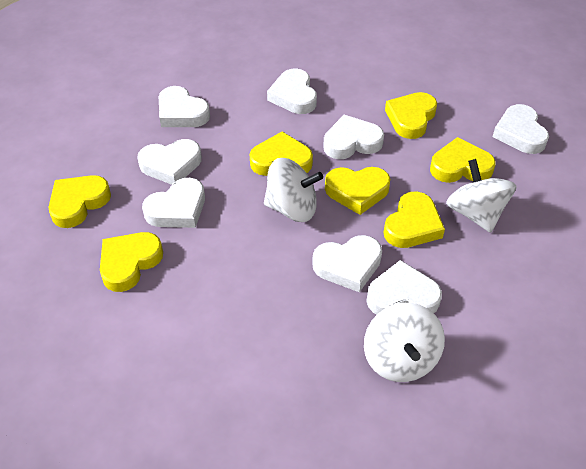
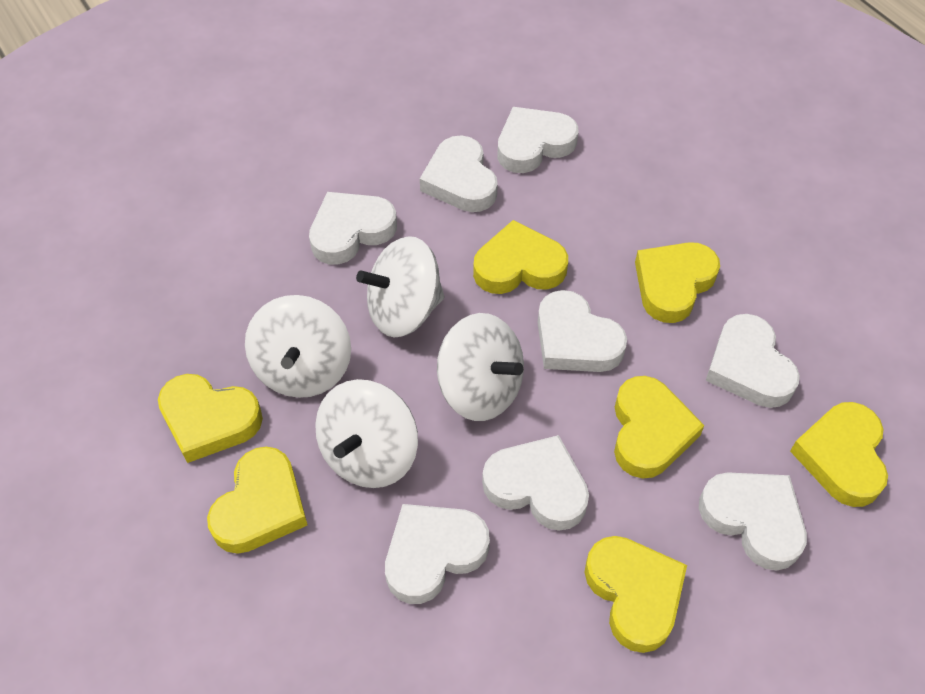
white spinning top: [264,158,323,222] [364,303,445,382] [446,159,517,233] = 3 -> [245,295,351,398] [315,379,418,488] [356,236,444,338] [437,313,524,421] = 4

